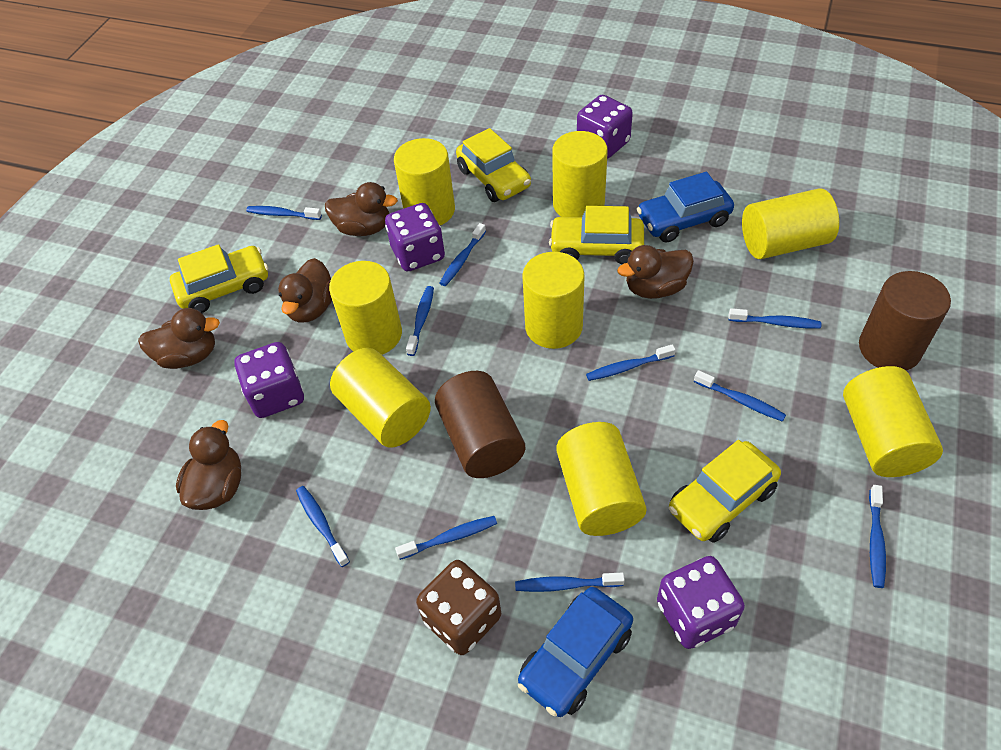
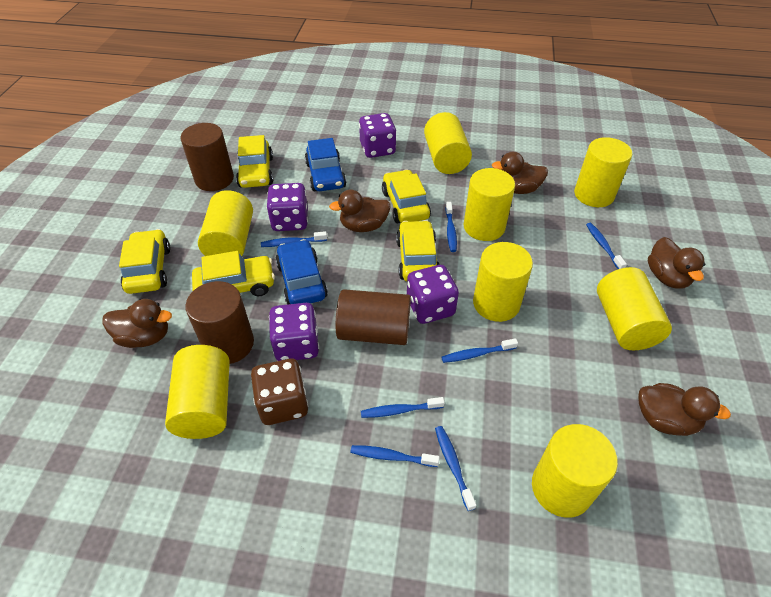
blue toothbrush: [246,206,322,220] [296,486,350,567] [395,516,497,560] [406,286,434,356] [440,223,486,286] [515,572,625,592] [586,344,676,381] [694,370,786,422] [729,308,822,328] [869,485,886,588] = 10 -> [261,231,327,247] [350,445,440,467] [361,397,445,418] [435,426,476,511] [441,338,518,363] [445,202,457,252] [586,223,627,269] = 7
brown cylinder: [435,371,525,478] [859,271,951,370] = 2 -> [180,123,234,191] [186,281,254,364] [336,289,411,345] = 3
yellow car: [170,244,268,313] [456,128,531,202] [549,206,644,264] [669,440,781,543] = 4 -> [119,229,170,294] [192,251,275,296] [236,135,273,188] [382,169,431,223] [396,220,440,281] = 5

